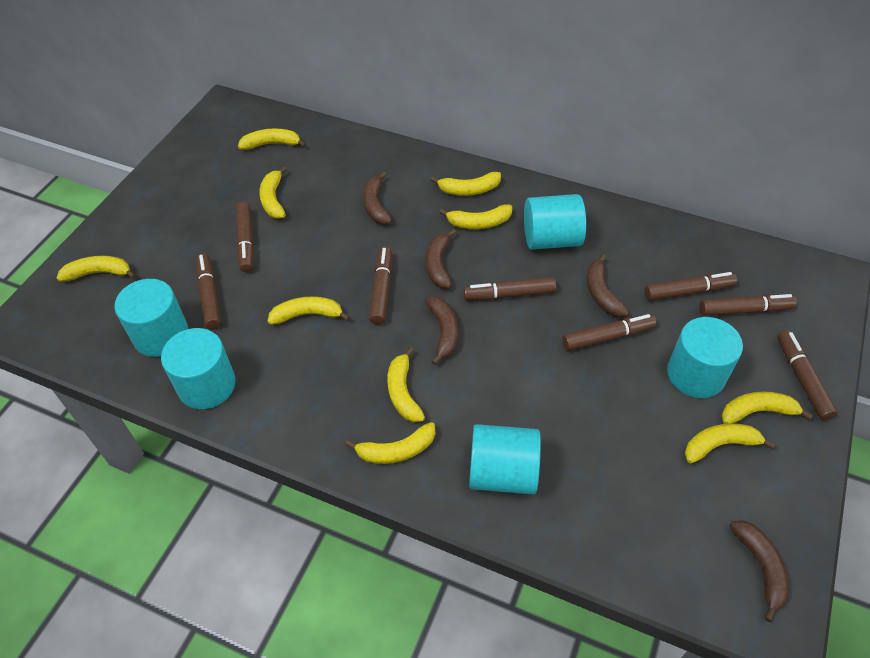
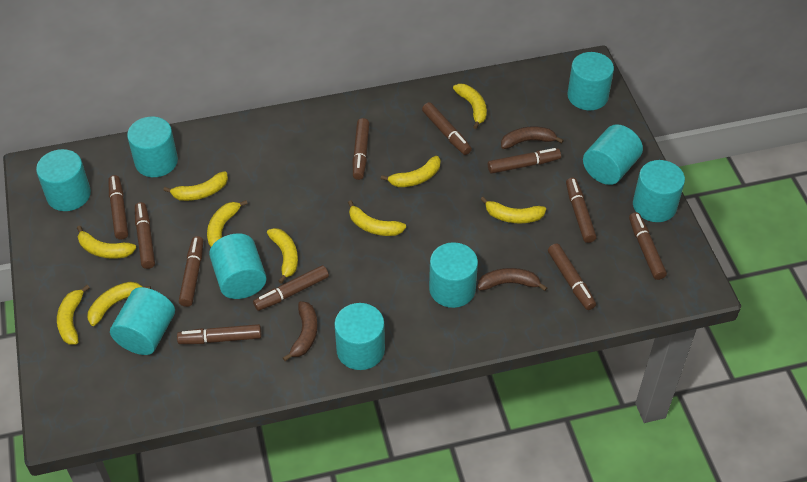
brown banana: [363,171,392,225] [425,296,458,365] [426,229,456,288] [587,254,629,317] [730,520,789,622] = 5 -> [283,301,318,361] [477,268,547,291] [501,127,564,149] = 3
brown marker: [196,254,221,330] [236,202,254,272] [369,247,392,325] [463,277,556,300] [562,314,656,351] [645,272,737,301] [699,294,797,316] [777,330,838,420] = 8 -> [108,175,128,239] [135,202,155,269] [177,324,261,344] [179,236,203,307] [253,265,329,311] [353,118,369,180] [422,102,472,155] [488,148,561,174] [548,243,596,310] [566,178,597,243] [629,212,667,280] = 11
turquoise cylinder: [114,279,188,357] [161,328,236,409] [469,424,541,495] [524,194,586,250] [667,317,743,398] = 5 -> [36,149,91,211] [110,287,175,355] [127,117,178,177] [209,233,267,299] [334,303,385,370] [429,242,478,308] [567,52,614,110] [583,124,643,185] [633,160,685,222] = 9

